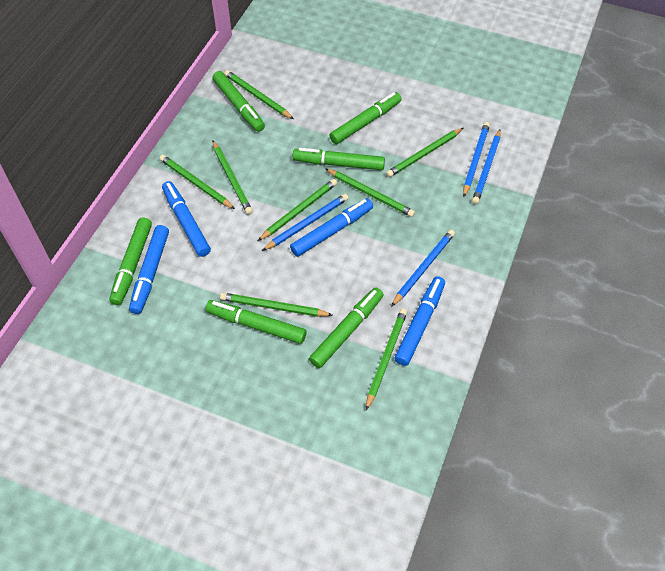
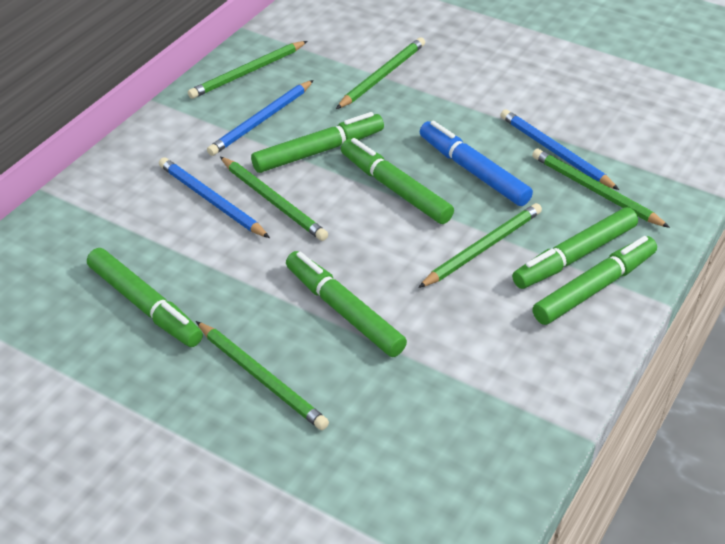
blue marker: [129,225,169,314] [162,181,211,257] [290,198,373,257] [394,276,445,366] = 4 -> [419,120,533,206] = 1
blue pencil: [262,194,349,251] [391,230,455,307] [463,122,490,197] [472,129,501,204] = 4 -> [159,157,270,238] [207,80,314,156] [500,109,619,190] = 3
green pencil: [160,155,235,209] [213,141,253,215] [220,293,333,317] [224,70,294,119] [258,179,337,241] [325,168,415,217] [366,308,407,410] [386,128,463,177] = 8 -> [188,41,307,99] [196,321,329,430] [220,157,328,241] [336,37,425,109] [418,203,542,288] [532,149,670,228] = 6

